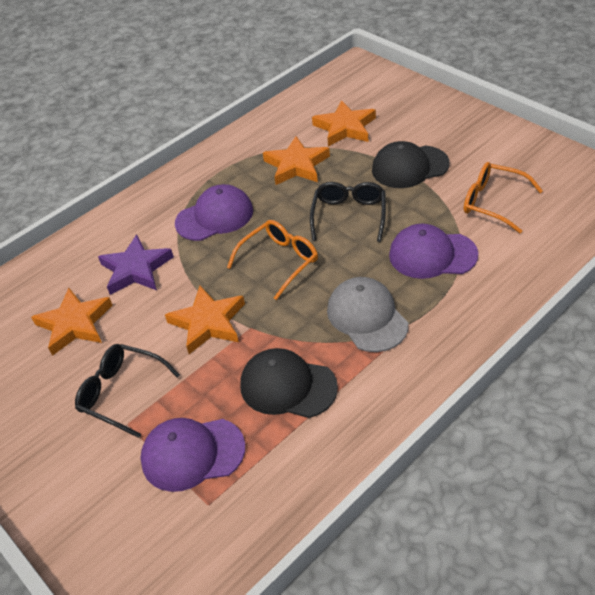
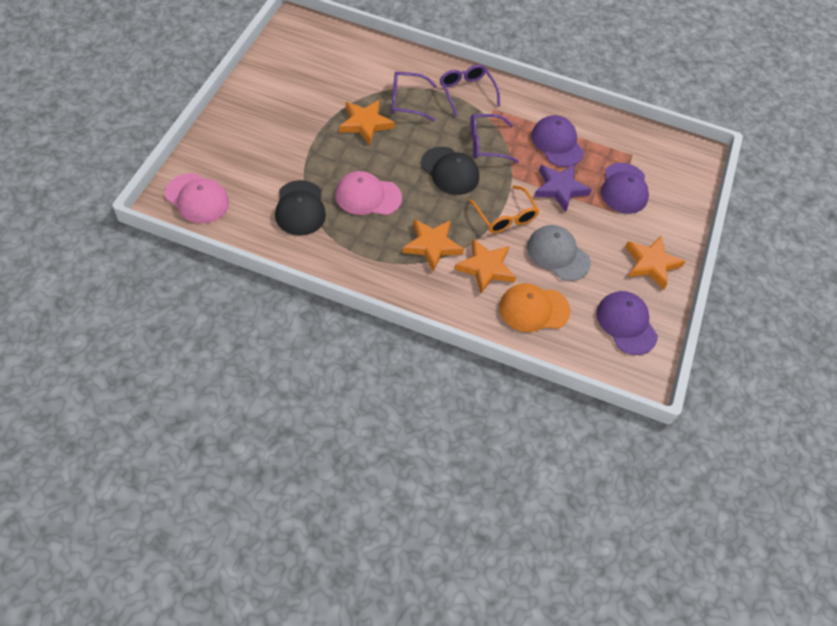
black glasses: [75,344,180,438] [310,182,386,242] = 2 -> none = 0
orange cap: none = 0 -> [499,283,570,332] = 1
orange glasses: [227,220,318,300] [464,162,543,234] = 2 -> [468,185,539,233] = 1
pink cap: none = 0 -> [165,173,229,223] [335,171,402,215] = 2
purple glasses: none = 0 -> [391,71,437,122] [440,65,500,116] [470,114,519,163] = 3

